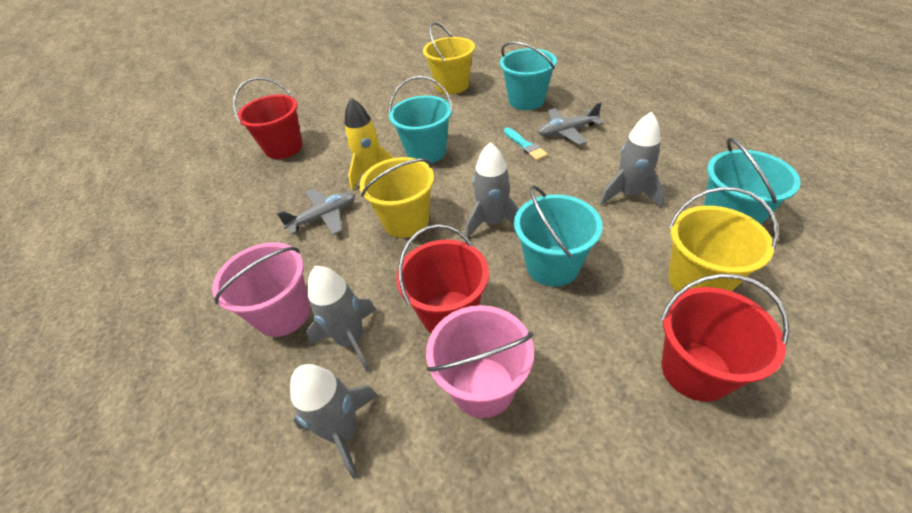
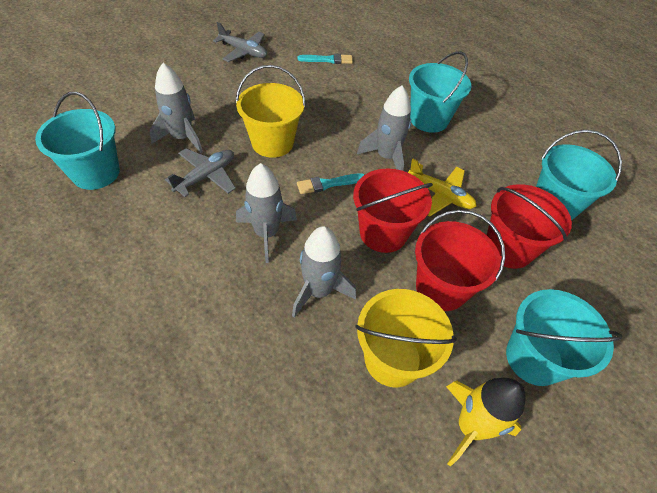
pink bucket: [212,242,310,337] [426,305,534,418] = 2 -> none = 0
turquoise brush: [504,127,548,161] = 1 -> [297,173,364,194] [298,54,353,64] = 2
yellow bucket: [359,157,434,238] [423,22,475,94] [669,187,778,292] = 3 -> [236,65,306,158] [355,289,457,387] = 2
yellow plane: none = 0 -> [408,159,477,217] = 1

